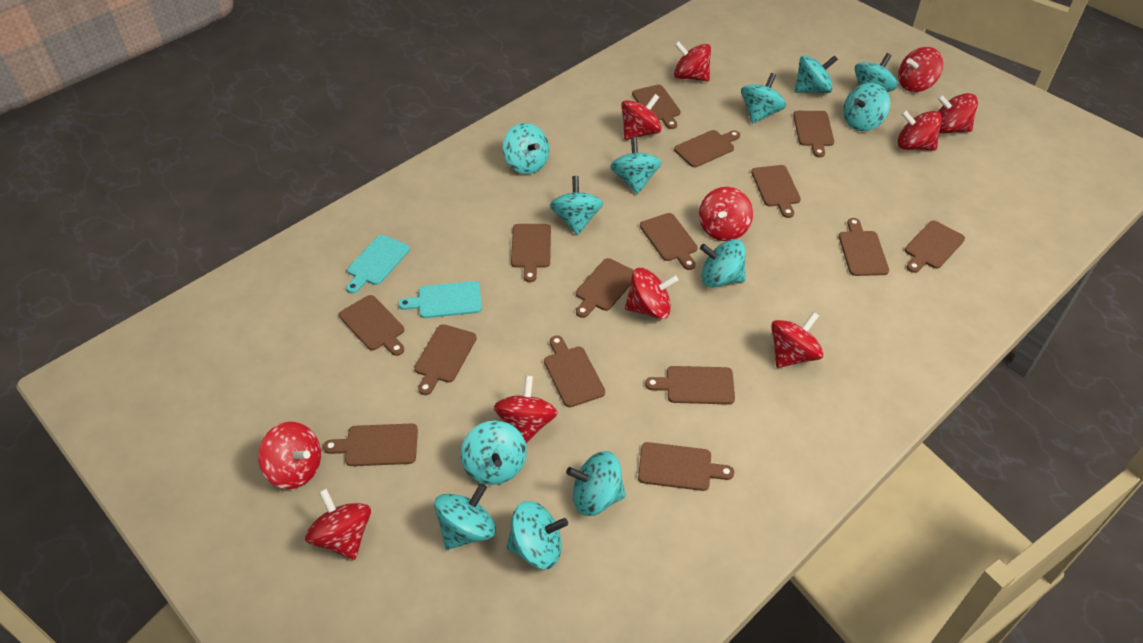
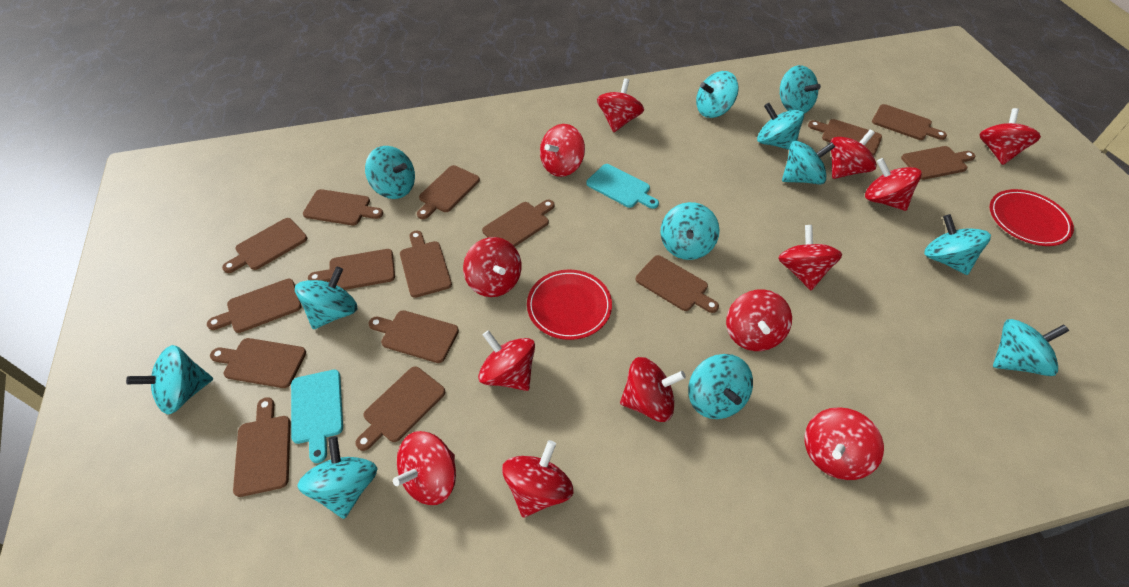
red plate: none = 0 -> [527,270,612,340] [990,189,1074,246] = 2
red spinning top: [258,422,321,489] [305,488,371,560] [494,376,558,443] [621,94,662,140] [625,268,678,319] [674,41,711,81] [699,187,753,241] [771,312,823,368] [897,110,942,150] [898,47,943,92] [937,93,978,134] = 11 -> [393,431,456,505] [463,237,522,297] [478,330,535,391] [502,440,574,517] [540,124,585,177] [597,78,644,132] [620,357,686,422] [726,290,792,351] [778,225,842,290] [805,407,884,480] [830,129,877,179] [865,158,922,211] [979,108,1041,165] = 13

